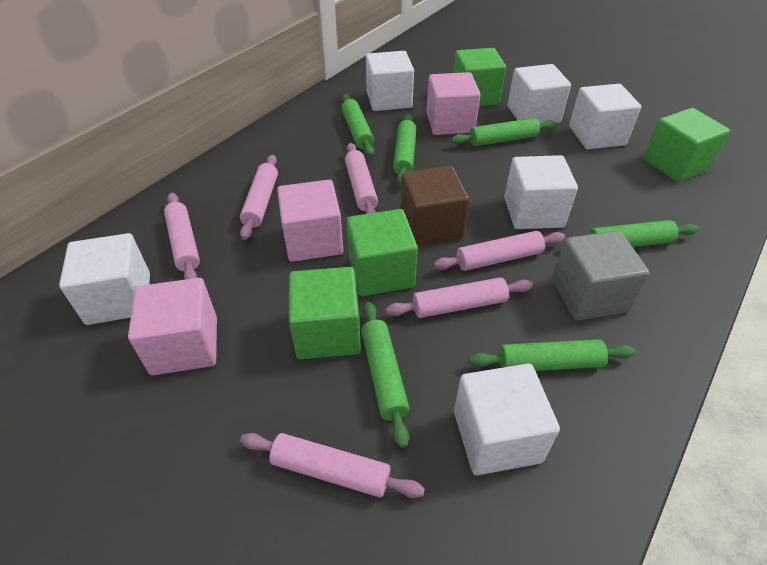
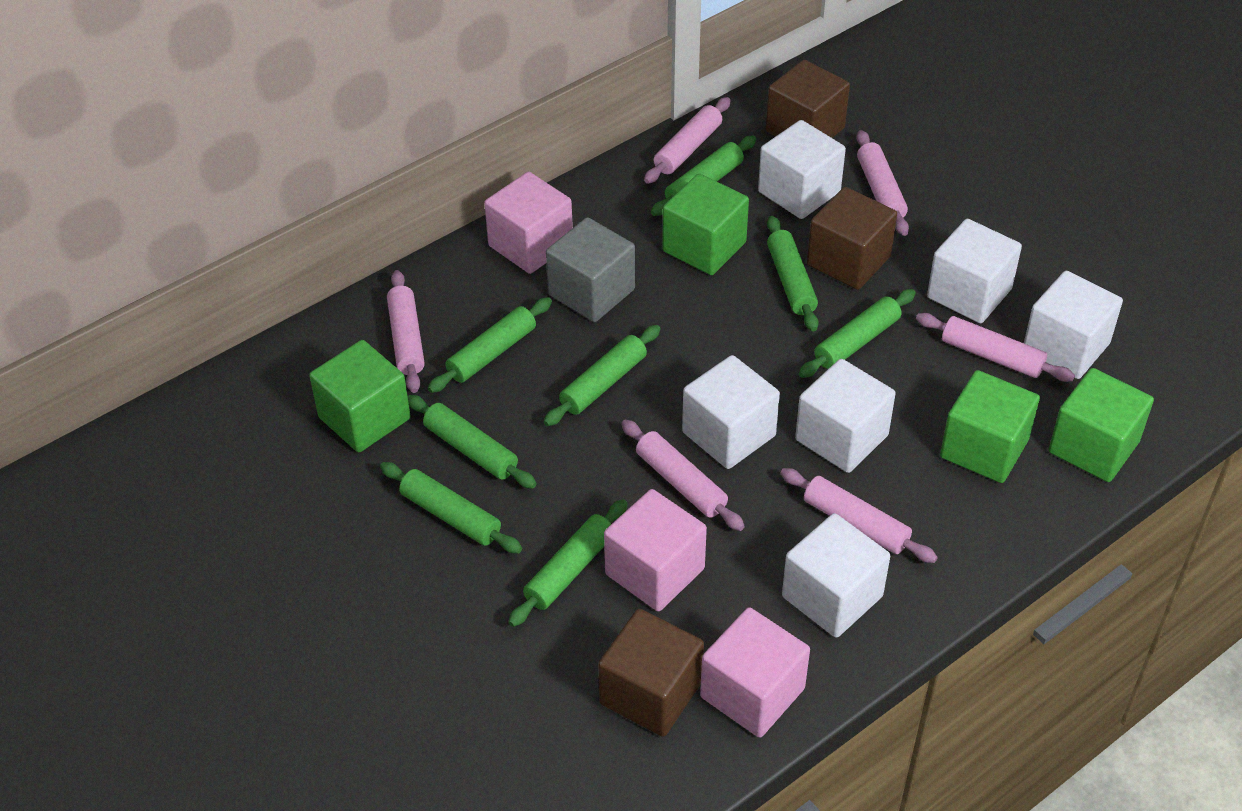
brown cube: [400,166,469,246] = 1 -> [598,609,704,737] [766,60,850,138] [807,187,897,290] = 3
green rolling pin: [341,94,374,157] [361,302,409,448] [393,114,416,185] [451,118,557,146] [469,339,636,371] [572,220,699,247] = 6 -> [380,462,522,554] [408,395,536,489] [428,297,552,393] [508,499,628,627] [544,325,661,426] [651,136,756,216] [767,216,819,332] [799,289,916,378] = 8

